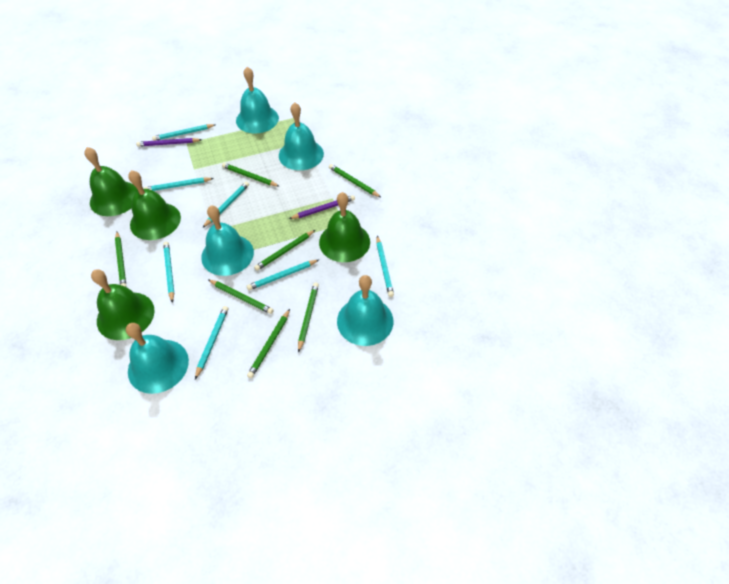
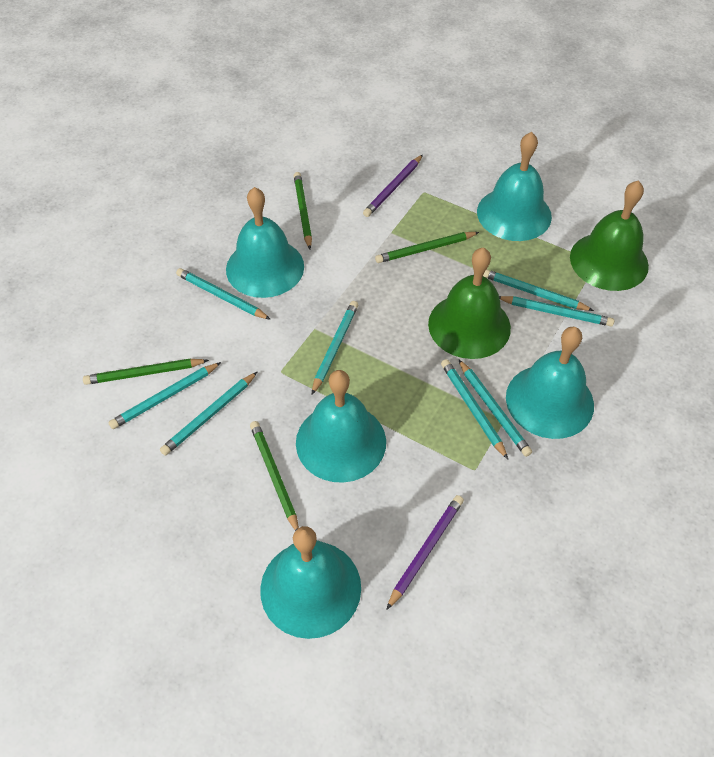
green bell: [84,147,138,216] [91,269,155,340] [128,170,181,240] [319,192,370,262] = 4 -> [428,247,511,359] [570,180,649,291] = 2
green pencil: [115,232,126,287] [208,279,274,314] [222,163,279,186] [247,309,290,378] [254,230,315,271] [298,283,319,353] [329,164,381,197] = 7 -> [83,359,209,385] [250,421,299,531] [294,172,312,249] [375,232,479,263] = 4
turquoise pencil: [144,177,214,191] [152,124,215,141] [163,242,174,303] [195,306,229,379] [203,182,249,228] [247,260,319,290] [376,236,394,297] = 7 -> [108,362,221,429] [160,372,257,456] [176,268,271,320] [312,301,358,395] [441,359,508,459] [458,359,532,457] [483,269,594,311] [499,296,615,327] = 8

